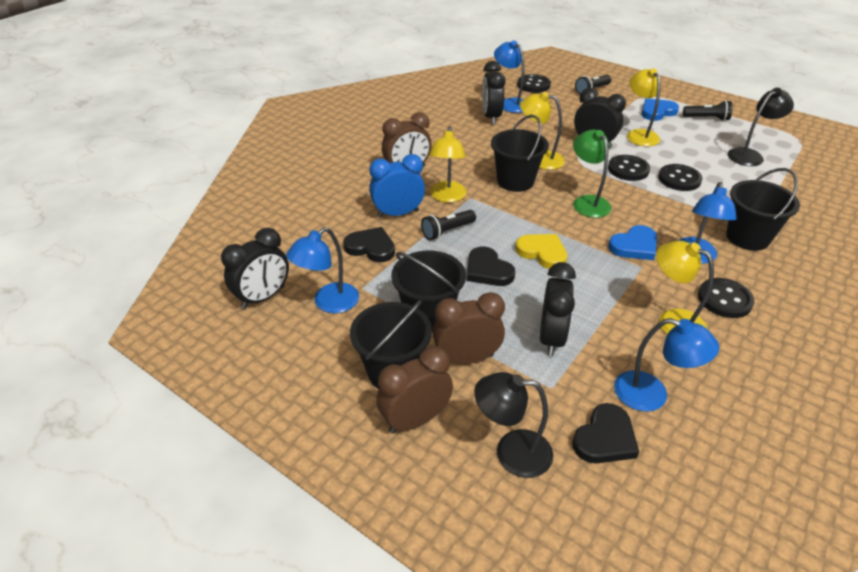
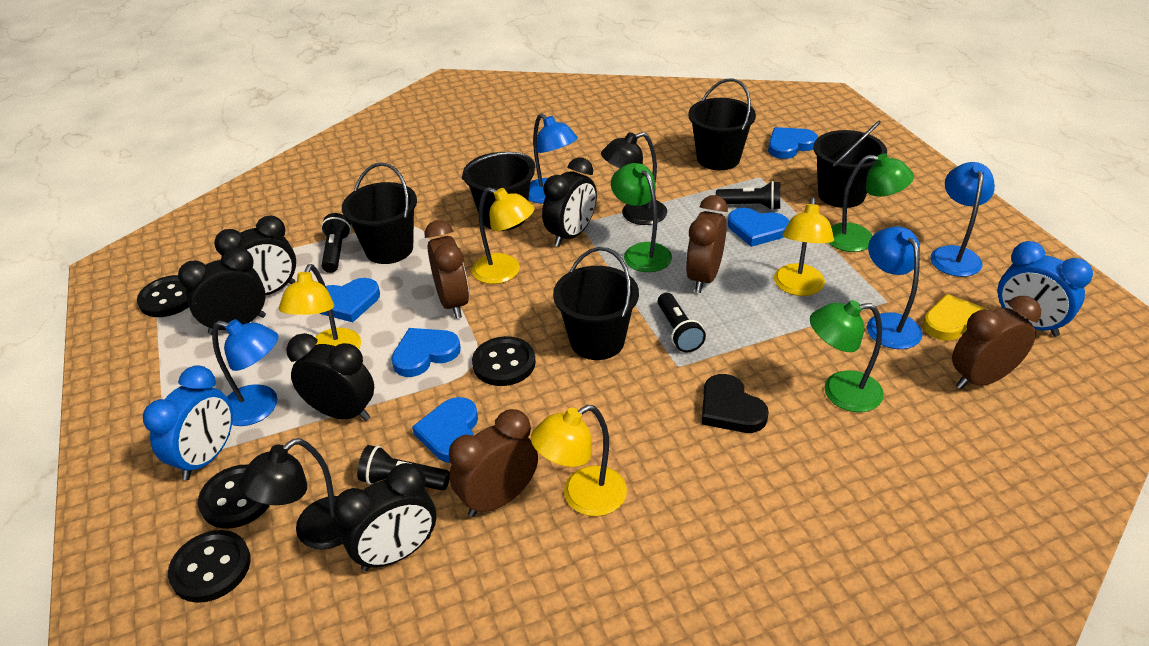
black bucket: [350,300,432,389] [391,251,466,332] [491,115,549,192] [726,168,800,251] = 4 -> [342,163,417,264] [462,152,536,231] [553,247,639,360] [688,78,756,170] [813,120,887,208] = 5
black clock: [221,228,289,309] [482,61,505,125] [540,262,576,356] [574,88,626,148] = 4 -> [178,247,266,335] [214,216,296,295] [286,333,374,421] [333,463,436,571] [542,157,597,247] = 5
black flashlight: [421,210,476,240] [575,75,611,94] [683,100,733,121] = 3 -> [321,213,351,273] [357,445,450,491] [658,293,706,353] [716,181,780,210] = 4
black heart: [343,227,395,262] [467,246,515,286] [572,403,639,463] = 3 -> [702,374,769,433] = 1
blue clock: [369,154,425,217] = 1 -> [143,366,233,480] [998,241,1093,337] = 2
blue heart: [608,225,657,260] [641,98,679,121] = 2 -> [320,278,380,322] [391,328,461,377] [412,397,478,463] [728,208,789,247] [768,127,818,159] = 5
brown clock: [376,346,453,434] [382,112,432,167] [433,292,505,364] = 3 -> [425,220,469,319] [449,409,538,517] [686,195,728,293] [952,296,1041,389] = 4
green lamp: [573,130,612,218] = 1 -> [611,163,672,272] [810,300,884,412] [829,154,914,252] = 3

